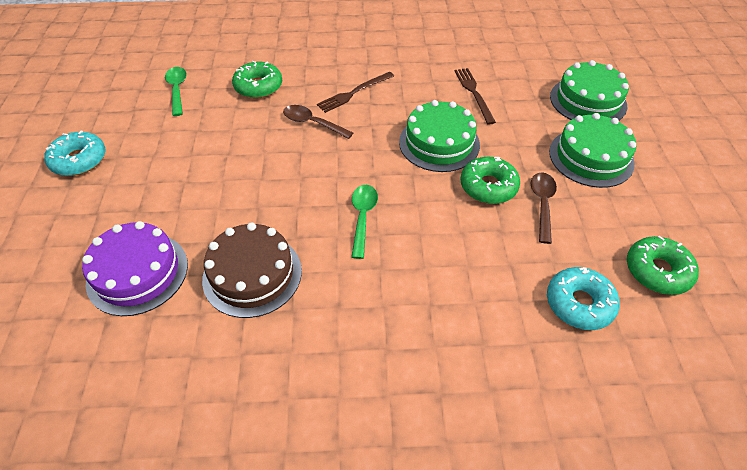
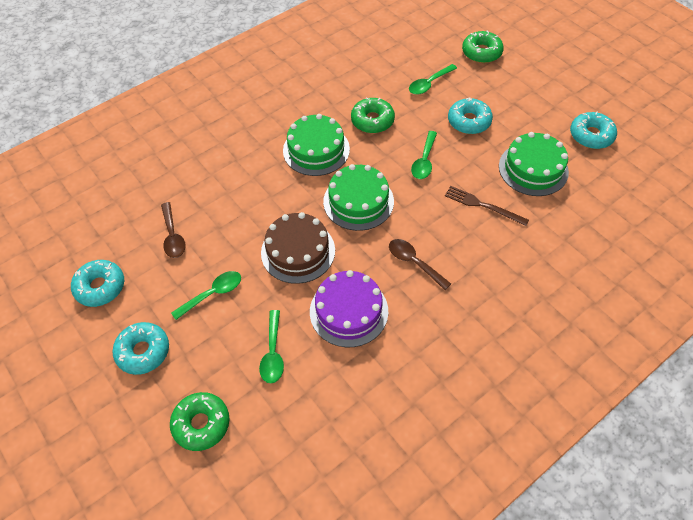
brown fork: [317,72,394,113] [455,68,496,125] = 2 -> [445,186,529,226] = 1
green spoon: [165,67,187,116] [351,185,378,259] = 2 -> [171,271,241,320] [259,310,284,383] [409,64,457,95] [411,131,437,179] = 4
turquoise donut: [44,130,106,176] [547,267,620,330] = 2 -> [71,260,124,307] [112,322,169,375] [448,97,493,134] [570,111,617,149] = 4

